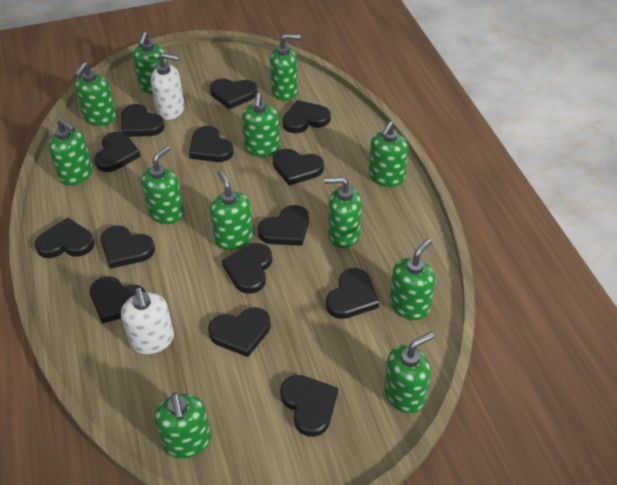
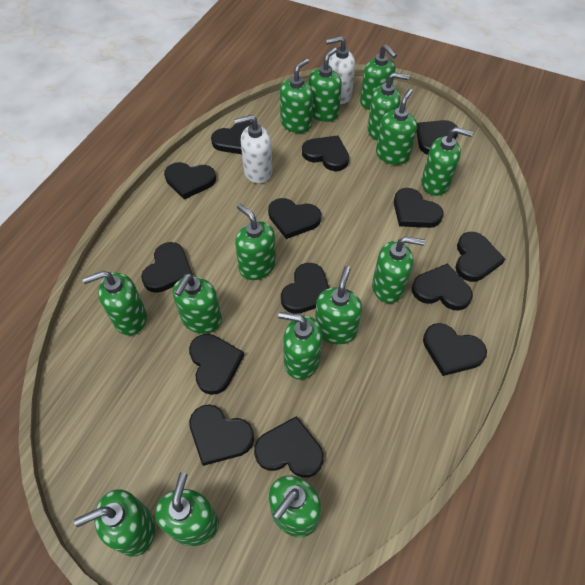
green soap dispenser: [48,118,93,186] [74,62,116,126] [132,32,168,94] [141,146,184,224] [154,392,211,459] [210,170,253,250] [242,93,280,157] [269,34,300,101] [324,177,362,248] [369,121,408,187] [384,332,434,413] [389,238,435,320] = 12 -> [74,490,155,557] [82,271,147,335] [155,472,219,546] [173,273,222,334] [235,204,276,280] [269,476,321,537] [278,312,322,380] [280,58,313,133] [308,47,342,122] [315,266,362,345] [360,44,397,110] [368,72,409,141] [372,236,425,303] [376,89,417,165] [421,127,473,196] = 15

